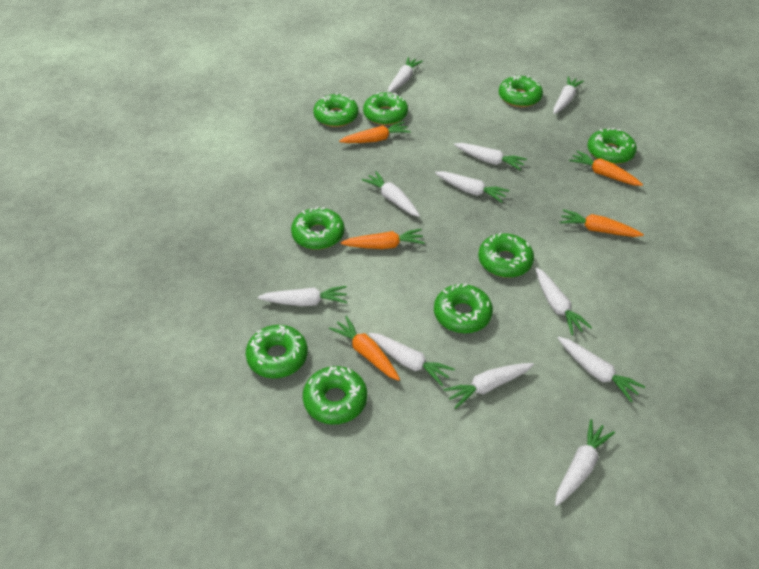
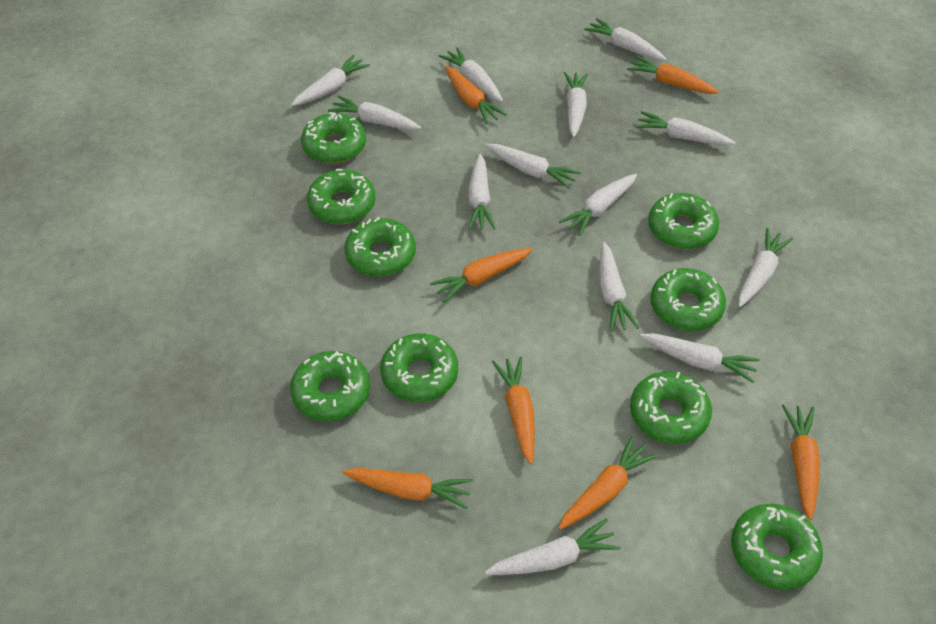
orange carrot: [329,316,400,381] [339,122,411,143] [341,229,425,249] [560,209,644,237] [569,151,643,186] = 5 -> [342,468,473,509] [430,248,532,303] [445,66,507,124] [492,356,535,464] [558,436,658,530] [627,56,719,94] [782,404,820,520] = 7
white carrot: [258,286,347,306] [361,171,420,217] [369,333,455,387] [388,57,423,93] [435,171,509,203] [443,363,534,409] [454,143,527,171] [535,267,592,335] [553,76,584,114] [555,419,615,506] [558,337,645,402] = 11 -> [291,55,370,106] [328,95,421,130] [439,47,503,102] [468,154,496,230] [485,144,581,189] [485,518,621,575] [559,174,637,236] [564,72,588,137] [584,18,666,61] [600,242,639,331] [635,111,736,146] [640,333,760,383] [738,228,793,307] = 13

